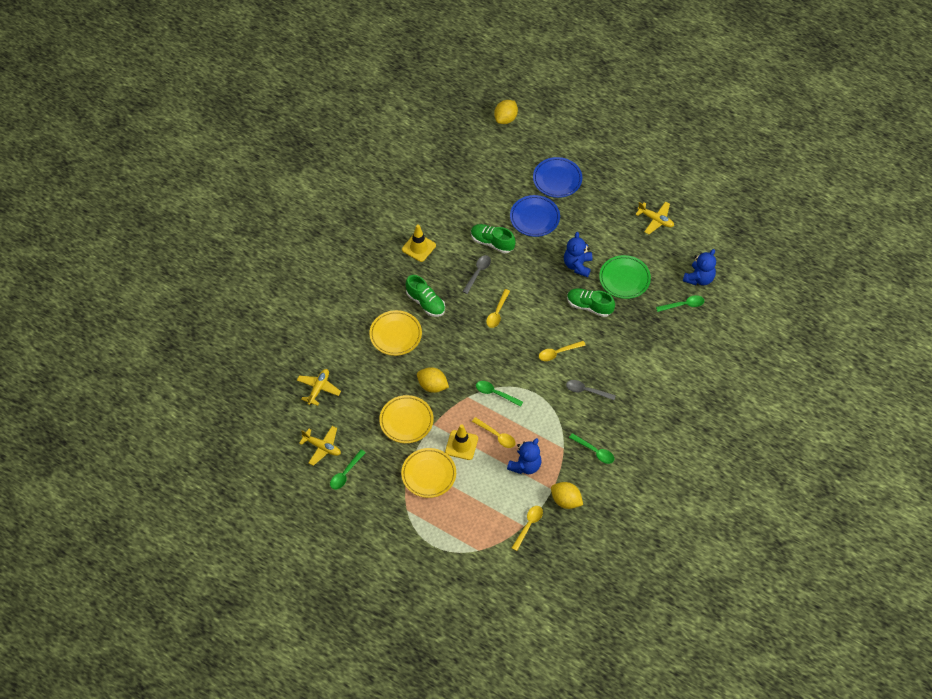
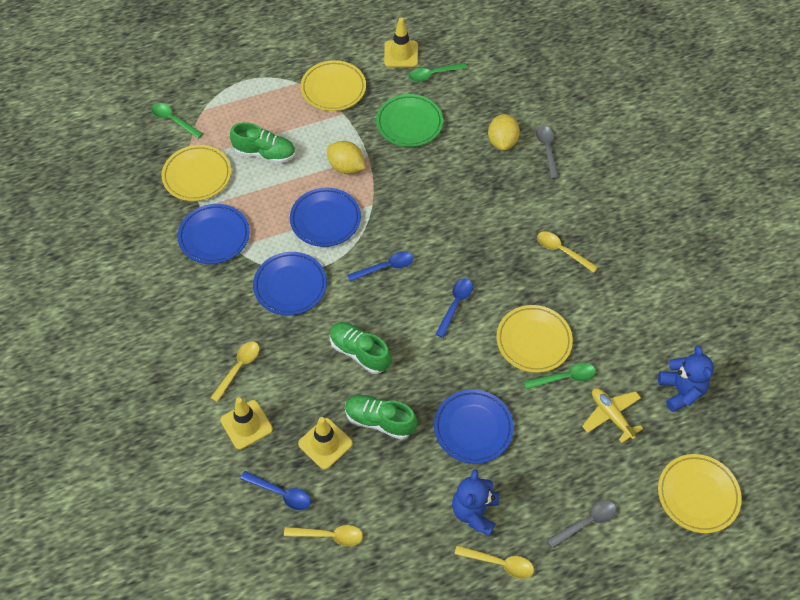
blue plate: [510,195,560,237] [533,157,582,198] = 2 -> [178,204,250,264] [253,252,327,316] [290,187,361,247] [434,390,514,464] = 4
blue spoon: none = 0 -> [240,471,311,510] [347,252,414,282] [436,278,473,338] = 3
blue teddy bear: [507,438,542,474] [564,232,592,277] [683,249,716,285] = 3 -> [452,469,499,536] [658,345,714,412] = 2
green spoon: [330,450,366,489] [476,381,523,407] [569,433,614,464] [656,295,704,312] = 4 -> [151,103,203,139] [408,63,468,82] [524,363,596,389] = 3
yellow lemon: [417,367,449,393] [494,100,518,124] [551,482,583,509] = 3 -> [327,141,365,174] [488,114,520,151] = 2
yellow plane: [297,369,341,406] [299,426,341,466] [635,202,674,234] = 3 -> [582,388,643,443] = 1
yellow plate: [369,310,422,356] [379,395,433,443] [401,448,456,498] = 3 -> [162,145,231,201] [300,60,366,111] [496,305,573,373] [658,454,742,533] = 4
yellow traffic cone: [402,224,436,262] [445,424,478,460] = 2 -> [220,398,273,450] [298,417,353,470] [384,17,418,67] = 3

